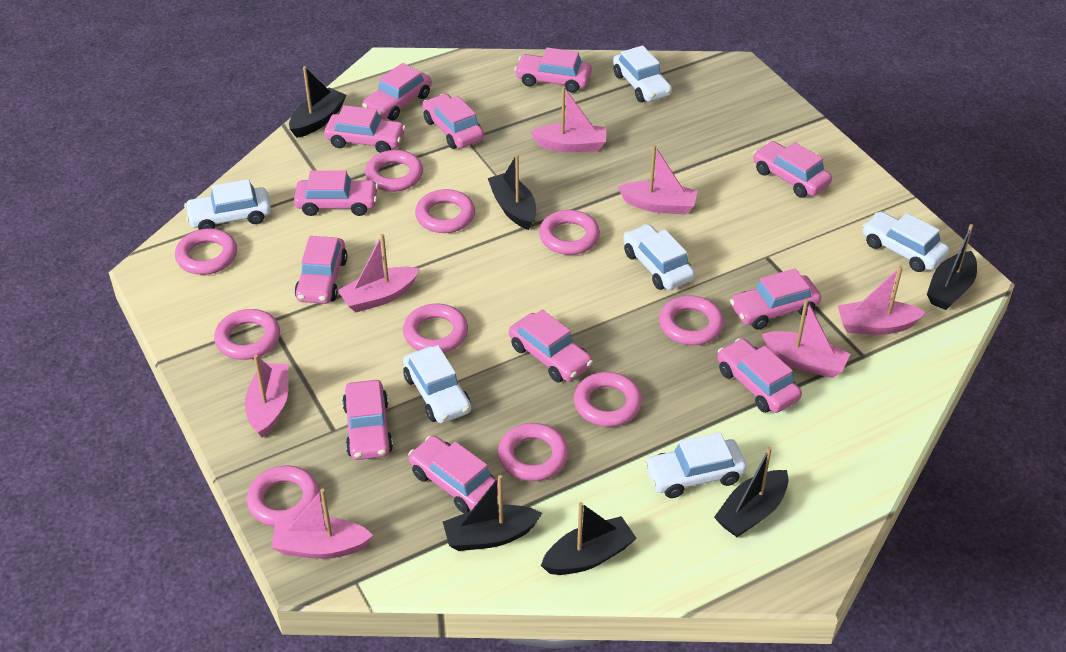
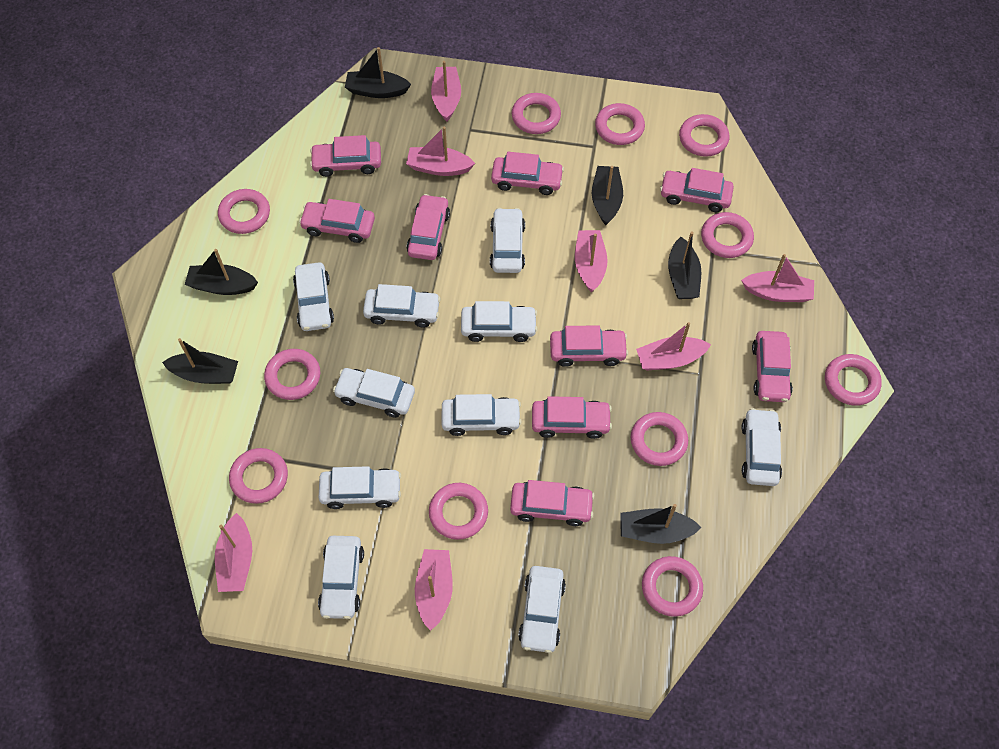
pink car: [294,170,378,216] [295,236,347,304] [324,105,406,153] [342,380,393,460] [362,63,432,121] [408,436,498,513] [423,94,484,149] [509,310,593,383] [514,47,592,93] [717,338,802,413] [730,268,821,330] [753,141,832,198] = 12 -> [299,199,375,243] [310,135,381,177] [406,194,450,260] [491,152,564,195] [510,480,594,526] [532,396,612,439] [550,325,628,367] [660,168,734,212] [752,331,793,402] = 9
pink ring: [175,229,237,275] [214,309,280,360] [247,466,320,527] [365,150,423,192] [403,304,468,353] [415,189,475,233] [498,423,568,481] [539,210,600,255] [574,372,642,427] [659,295,724,345] = 10 -> [218,189,270,234] [229,448,288,504] [264,349,320,400] [429,483,488,540] [511,93,561,134] [595,103,645,145] [631,412,688,466] [642,556,703,617] [679,114,729,157] [701,212,754,258] [825,354,882,406] = 11
white car: [184,179,271,230] [403,345,471,423] [613,45,672,102] [623,224,695,290] [644,432,747,498] [862,212,949,272] = 6 -> [293,262,334,331] [318,536,364,619] [319,466,401,509] [333,368,415,418] [363,284,441,328] [442,394,521,436] [461,301,538,342] [490,208,525,273] [518,566,566,653] [741,408,782,486] = 10

